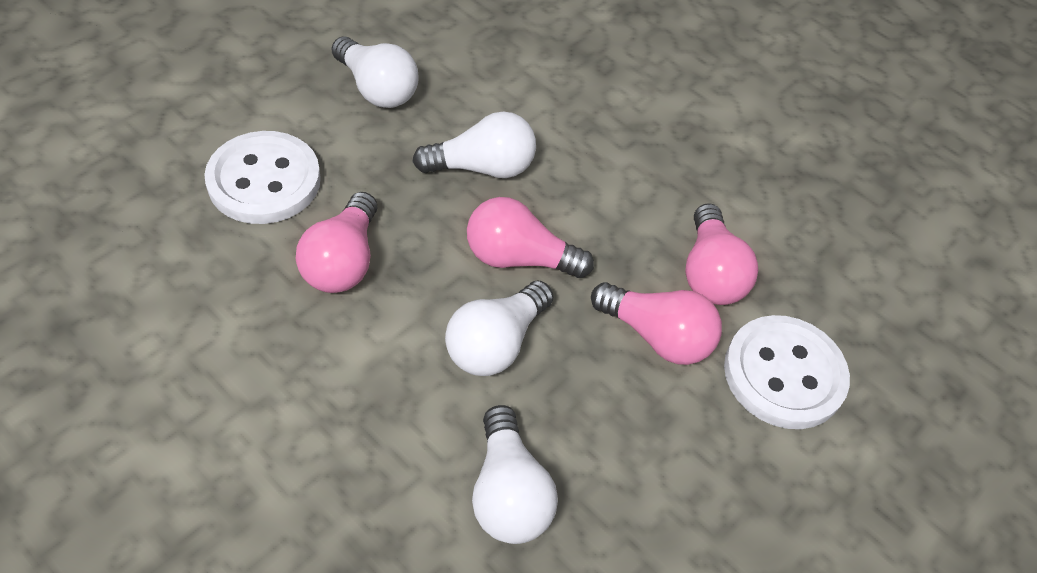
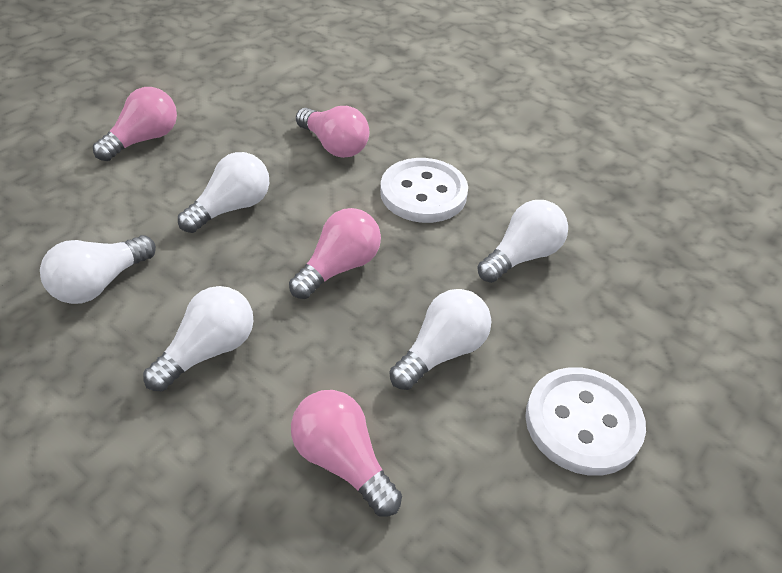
white light bulb: [332,36,419,108] [412,111,536,178] [445,280,554,376] [472,405,558,544] = 4 -> [40,235,156,304] [143,286,254,391] [178,152,269,233] [389,289,491,390] [477,200,568,283] = 5

